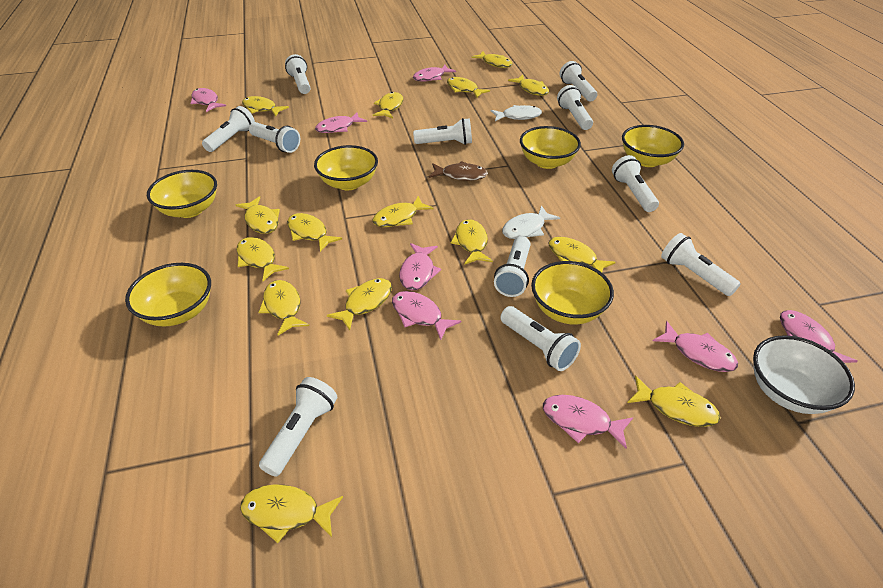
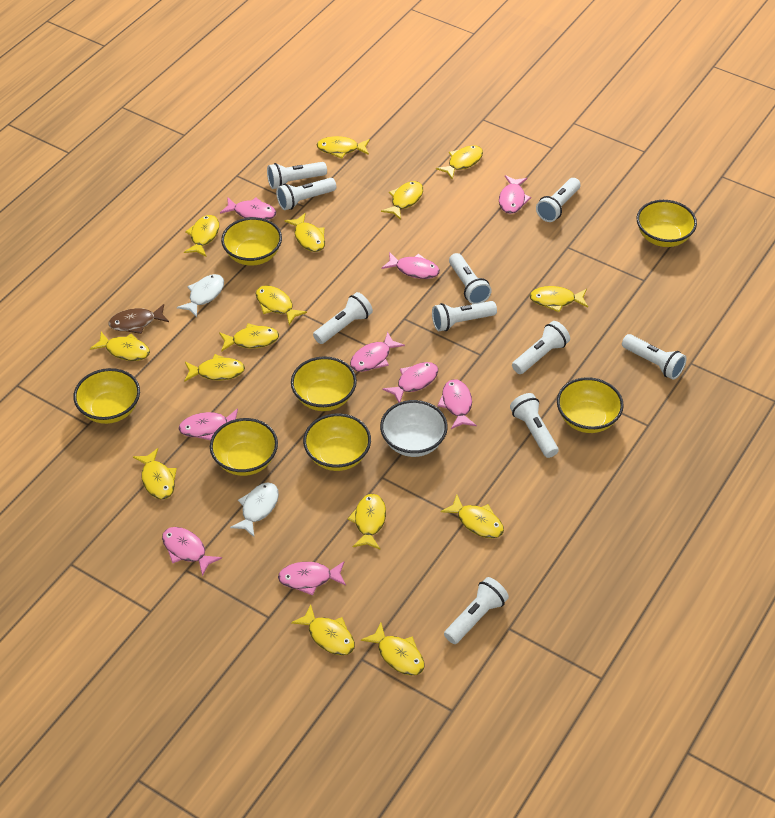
pink fish: [190,88,226,112] [315,112,367,133] [392,291,461,340] [399,243,441,290] [413,65,456,82] [543,395,633,449] [653,321,738,372] [780,310,858,363] = 8 -> [162,527,222,576] [179,408,238,440] [220,197,276,220] [278,562,346,596] [350,332,405,372] [381,252,440,279] [382,362,438,403] [437,379,477,429] [499,175,531,214] = 9
white flashlight: [202,106,255,152] [249,122,300,153] [259,377,338,477] [285,54,310,94] [413,118,472,145] [494,236,530,297] [500,306,581,371] [557,85,593,130] [559,61,597,102] [612,155,659,212] [661,233,741,296] = 11 -> [267,162,327,189] [276,178,336,210] [313,292,373,344] [432,301,497,331] [444,577,509,644] [449,253,492,304] [510,393,559,458] [512,321,570,374] [536,178,580,222] [622,334,687,380] = 10
yellow bowl: [125,263,211,327] [147,170,217,218] [314,145,378,191] [520,126,581,169] [531,261,614,324] [622,125,684,167] = 6 -> [73,368,140,424] [210,418,278,476] [221,217,282,266] [291,356,357,411] [303,413,371,471] [557,377,624,433] [637,200,697,247] = 7

